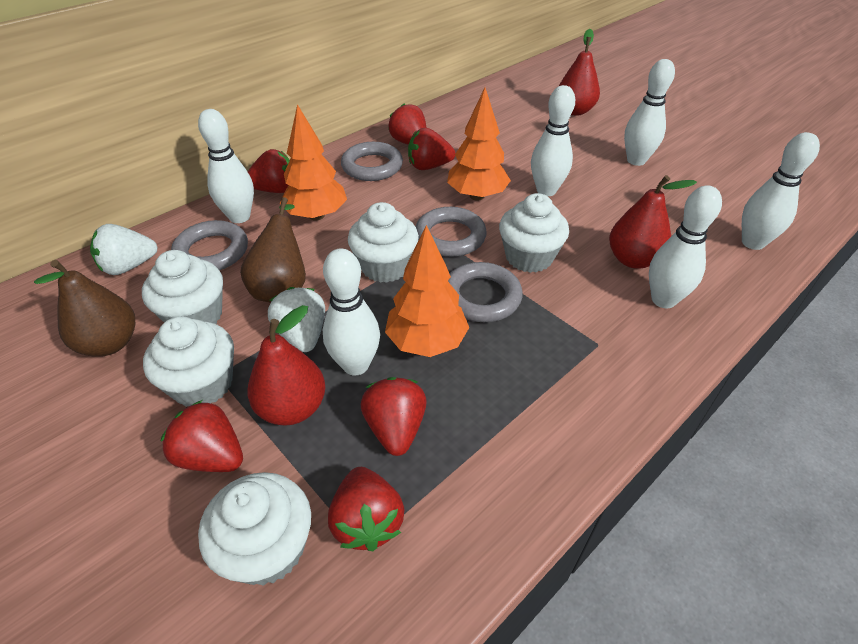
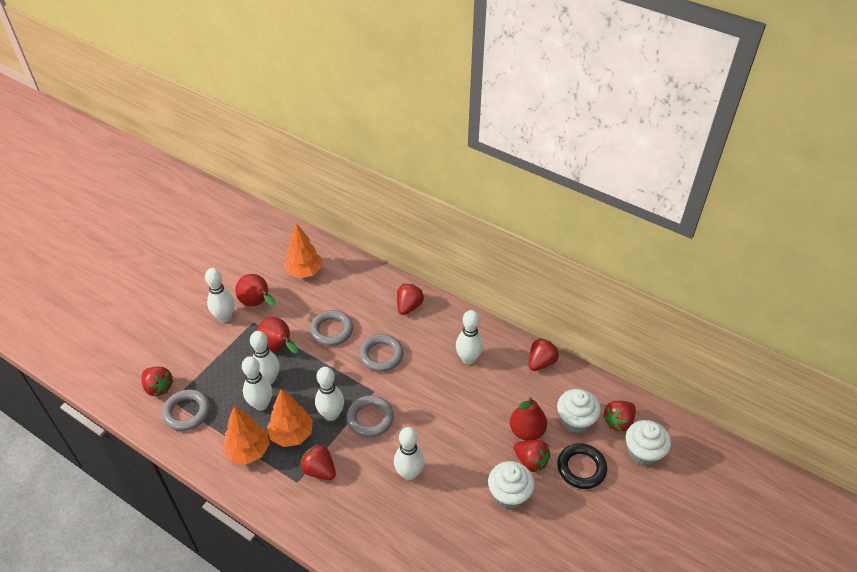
black ring: none = 0 -> [557,443,607,489] = 1
brown pear: [34,260,135,357] [240,197,306,302] = 2 -> none = 0
white cupcake: [142,250,223,324] [143,316,234,407] [198,472,311,586] [348,202,419,283] [499,193,569,273] = 5 -> [488,461,535,509] [557,389,601,433] [626,420,671,466] = 3
white strawberry: [90,224,158,275] [268,287,325,352] = 2 -> none = 0

